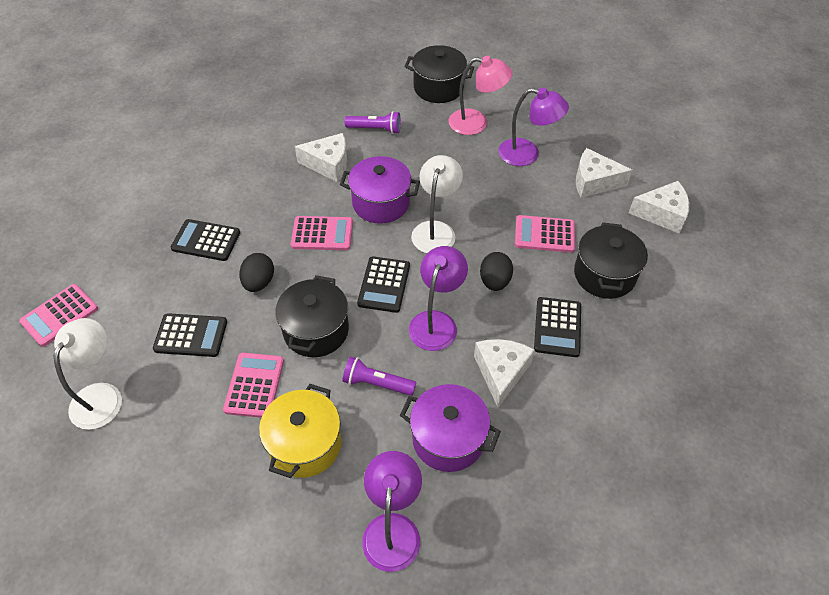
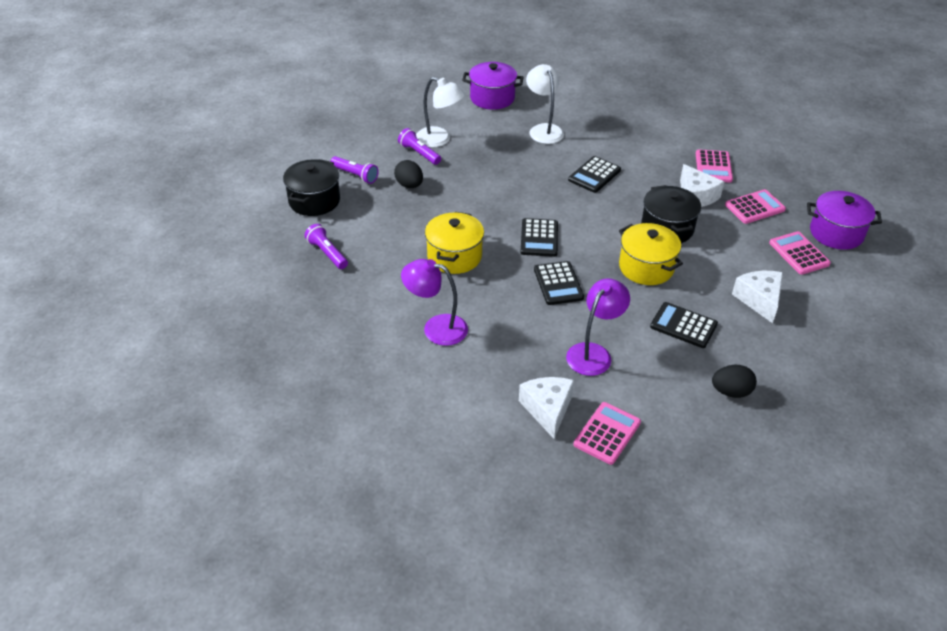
black pot: [275,275,349,357] [404,45,474,103] [574,222,648,299] = 3 -> [283,159,340,216] [641,185,701,243] = 2
pink lamp: [449,56,513,135] = 1 -> none = 0
purple flashlight: [343,357,416,396] [345,111,401,134] = 2 -> [305,224,348,269] [330,156,379,184] [398,128,441,165] = 3
purple lamp: [362,451,422,572] [409,246,468,351] [499,88,569,166] = 3 -> [401,259,468,346] [566,278,630,376] = 2
white cheese: [295,133,347,182] [474,339,535,407] [576,148,632,198] [629,181,689,234] = 4 -> [519,377,574,439] [680,164,724,207] [732,271,783,323] = 3
yellow pot: [259,384,341,478] = 1 -> [425,212,484,274] [619,223,683,285] = 2

